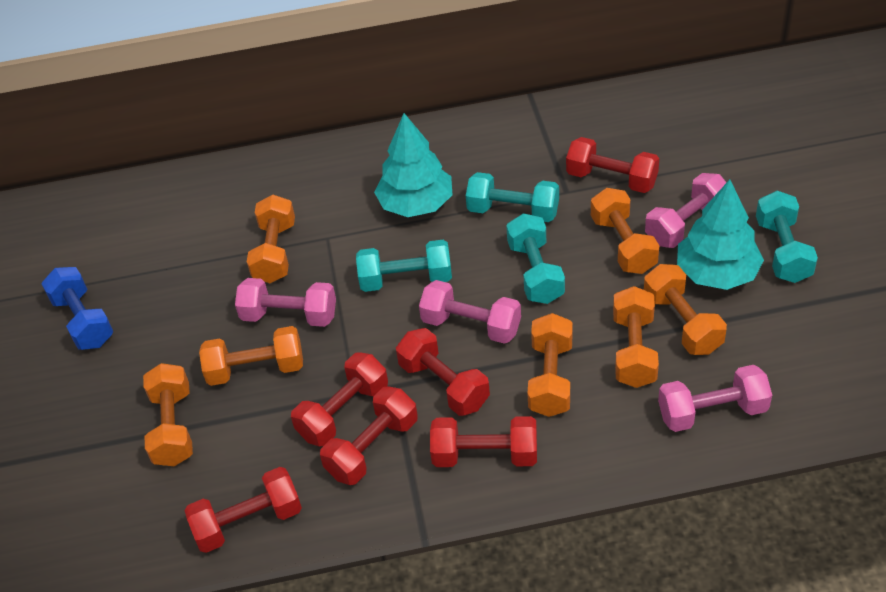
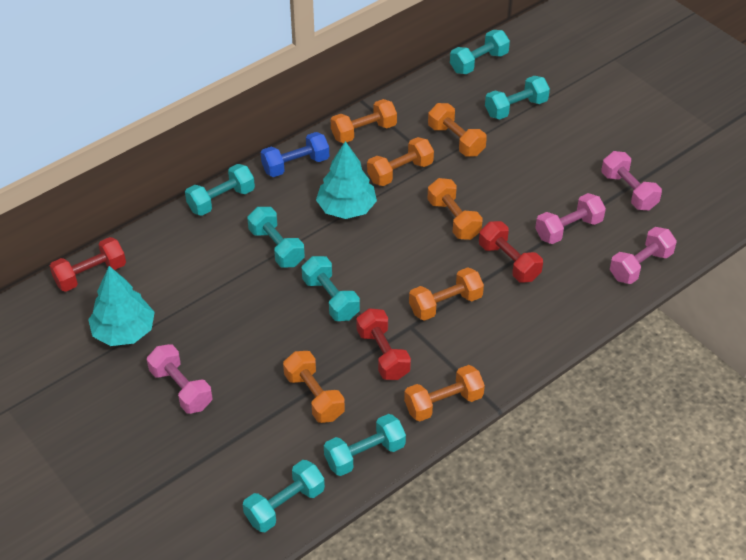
red dumbbell: [184,467,302,553] [291,352,388,446] [320,387,418,485] [396,328,490,416] [430,416,537,467] [566,137,659,193] = 6 -> [50,237,126,292] [356,309,411,380] [479,221,543,283] = 3
turquoise dumbbell: [356,240,452,292] [466,172,559,222] [506,213,565,304] [756,191,818,283] = 4 -> [185,164,255,216] [243,460,325,532] [247,207,305,268] [302,256,360,321] [324,414,406,476] [450,30,510,74] [485,76,550,119] = 7

